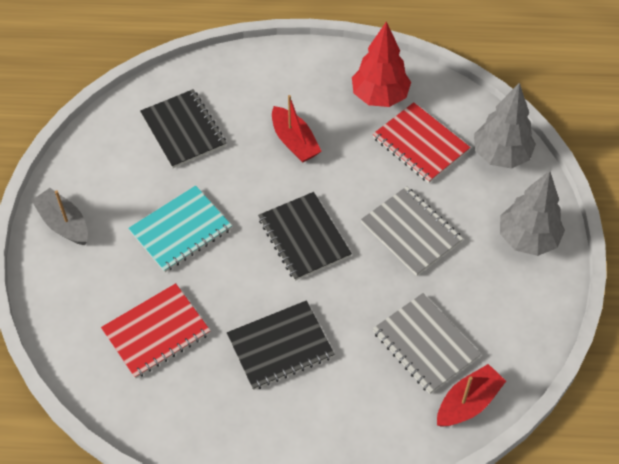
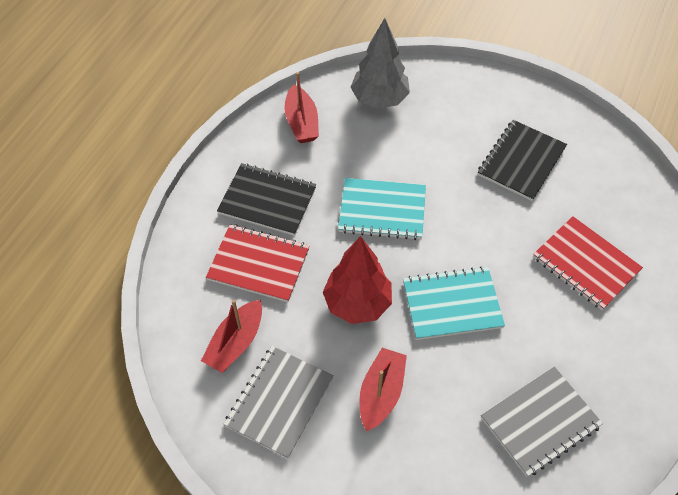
black notebook: [140,89,226,168] [227,300,335,390] [258,192,352,281] = 3 -> [217,163,316,236] [478,120,567,201] = 2
grey boat: [31,188,88,245] = 1 -> none = 0
grey tree: [474,83,536,169] [500,171,565,256] = 2 -> [351,18,410,109] = 1
red boat: [272,95,322,162] [437,364,506,427] = 2 -> [201,299,262,373] [284,72,319,143] [359,348,407,432] = 3
turquoise notebook: [128,185,232,272] = 1 -> [338,178,426,240] [403,266,505,340] = 2

